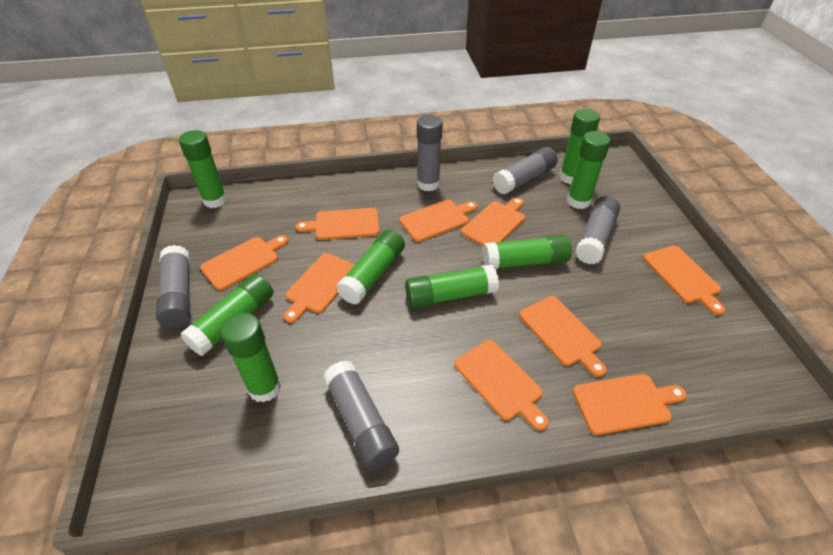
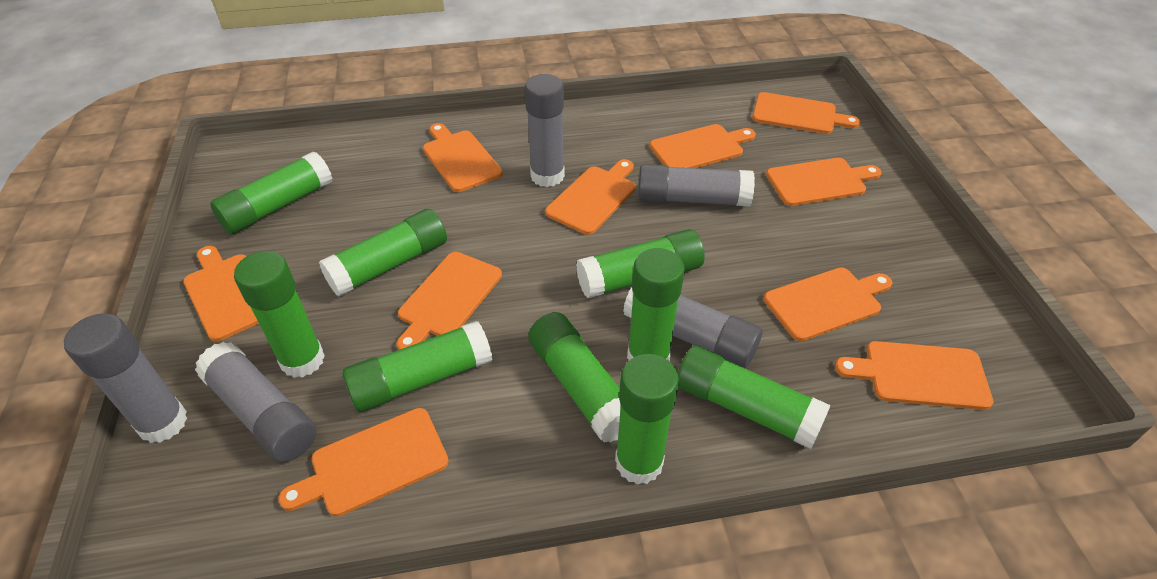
green glue stick: [179,130,227,208] [180,273,273,356] [220,312,281,402] [336,230,405,305] [405,264,499,308] [482,235,572,269] [560,109,600,184] [567,131,611,209] = 8 -> [210,151,333,234] [234,251,325,378] [319,209,447,297] [342,321,493,412] [529,312,621,443] [576,229,705,298] [615,354,679,485] [627,248,685,362] [678,345,831,449] = 9
orange cutting board: [200,235,288,290] [284,253,356,323] [296,208,379,240] [399,200,477,242] [455,340,549,431] [461,198,525,246] [519,296,606,377] [573,374,687,435] [643,245,725,315] = 9 -> [183,246,259,342] [278,408,449,517] [396,252,502,350] [423,123,503,192] [545,159,636,235] [650,124,756,168] [752,92,860,134] [764,267,893,341] [766,158,882,206] [835,341,993,410] = 10

